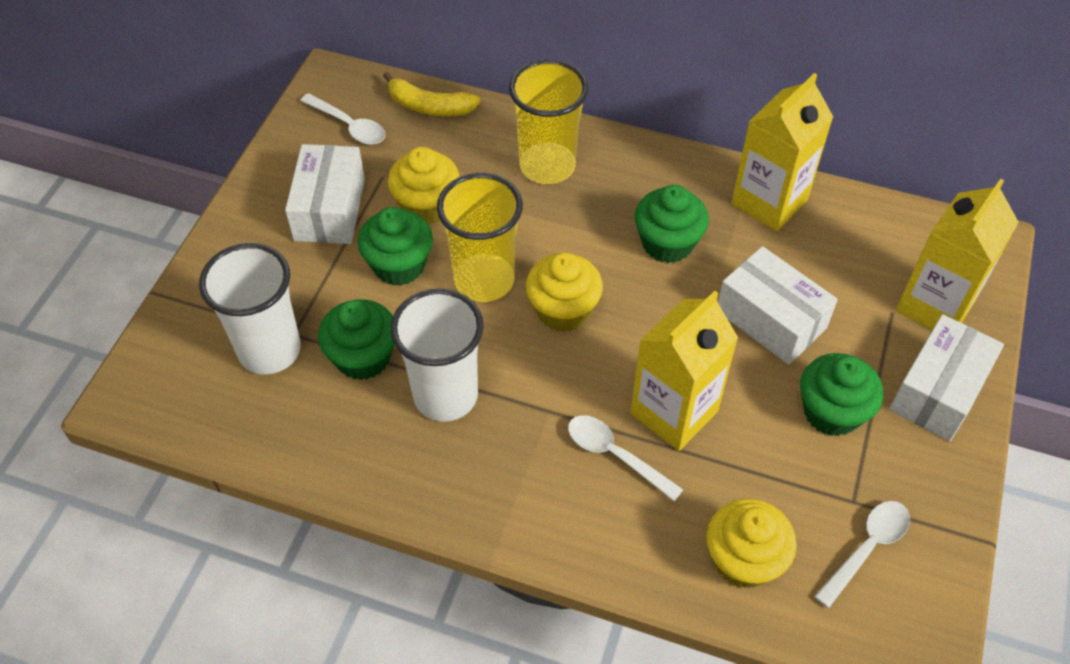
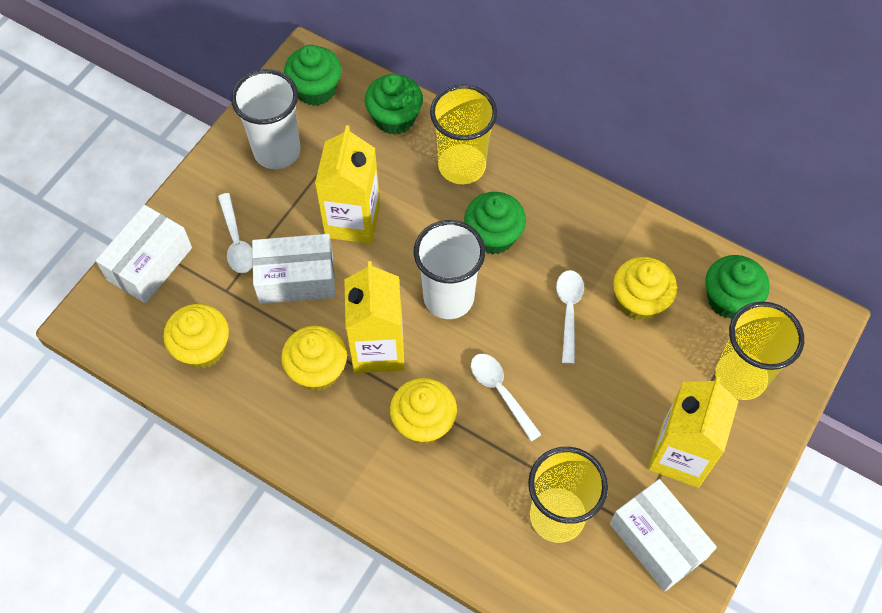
yellow banana: [383,72,480,116] = 1 -> none = 0
yellow cup: [437,173,523,302] [509,59,588,184] = 2 -> [430,84,497,184] [528,447,608,543] [715,301,804,400] = 3
yellow cupcake: [388,147,460,224] [526,253,603,332] [706,499,797,588] = 3 -> [163,304,229,369] [281,326,347,391] [390,378,457,444] [613,257,677,321] = 4

